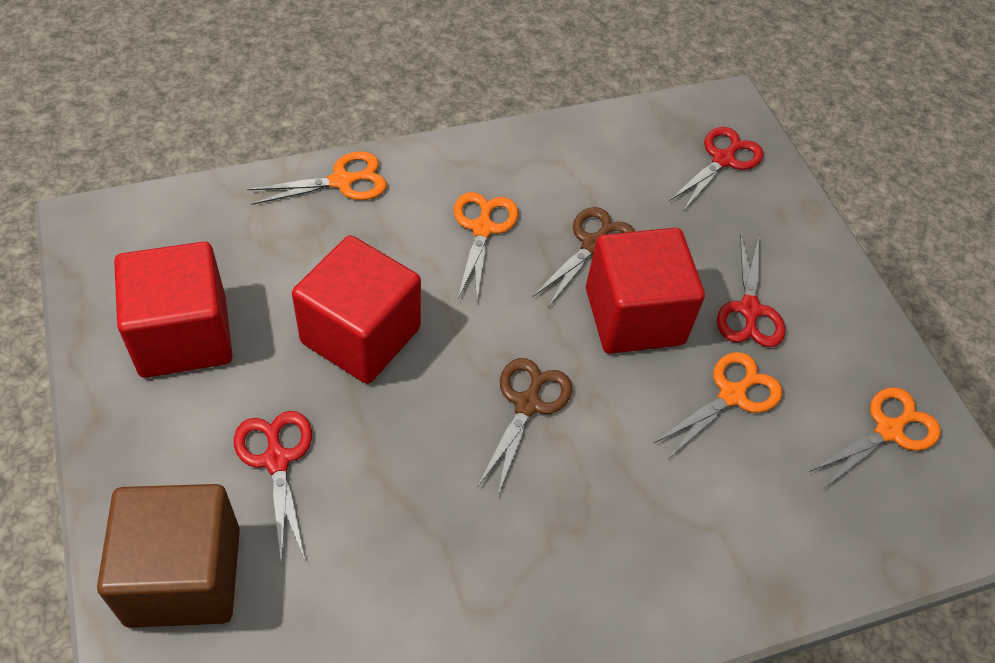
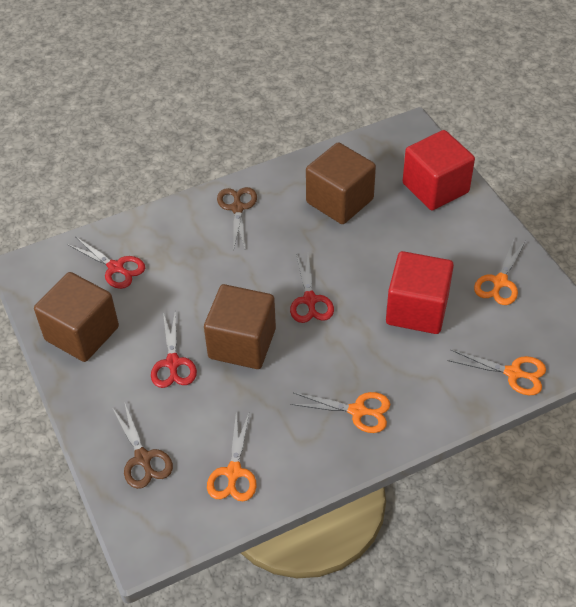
brown cube: [97,484,240,628] = 1 -> [34,272,119,362] [204,284,276,369] [306,142,376,224] = 3
red cube: [114,242,233,378] [292,235,421,384] [586,228,705,354] = 3 -> [386,251,454,334] [403,130,475,210] = 2

